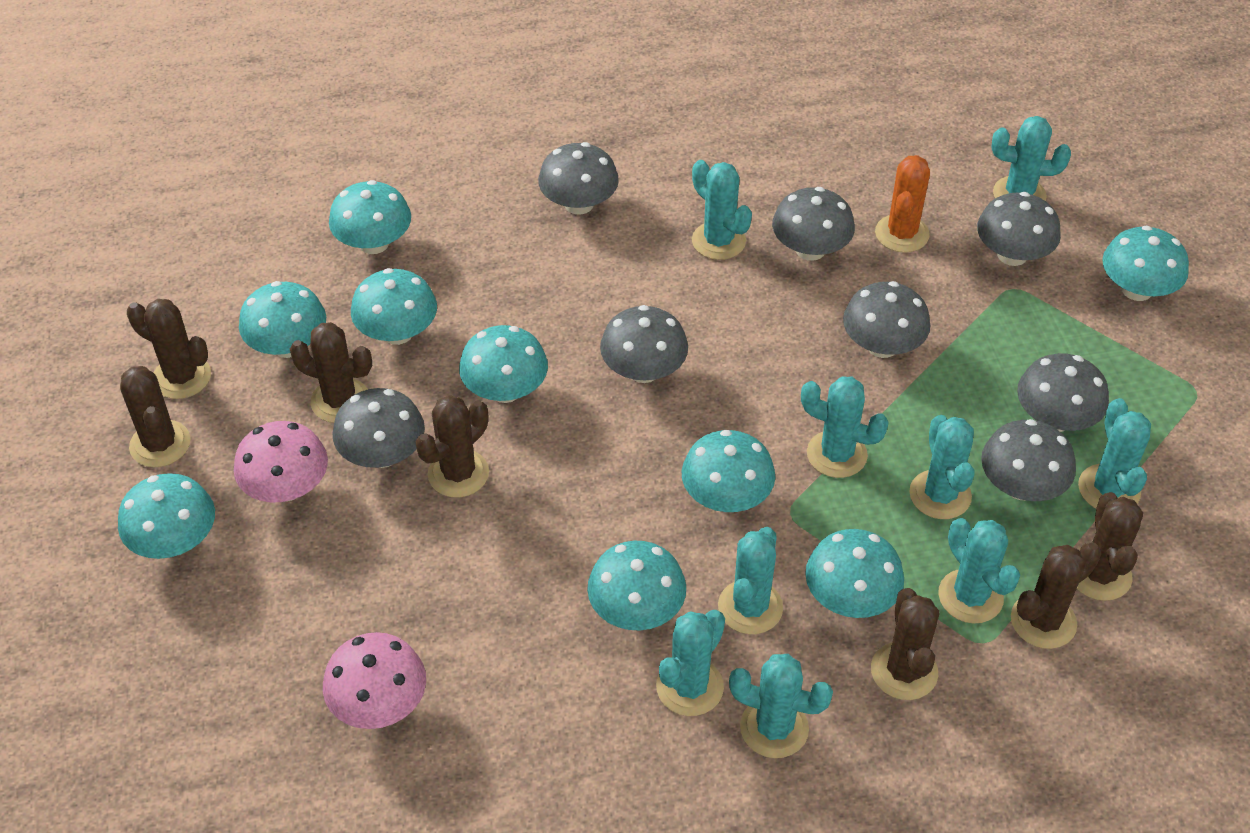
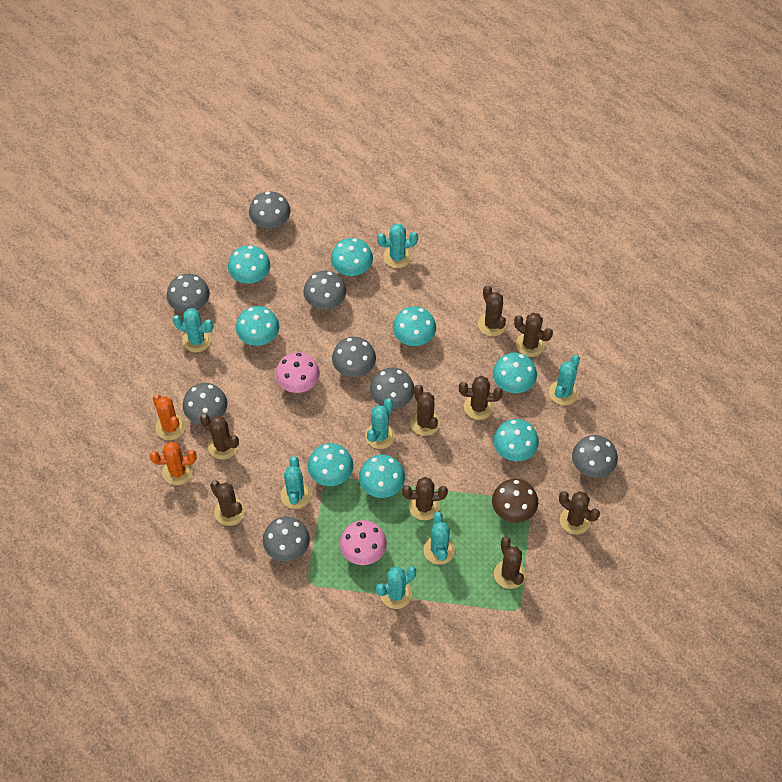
brown cactus: [120,366,191,467] [127,299,211,399] [290,322,372,423] [415,395,489,498] [871,588,939,700] [1011,542,1101,649] [1077,492,1143,601] = 7 -> [200,414,239,460] [210,481,245,526] [402,477,448,520] [410,385,440,436] [459,376,503,420] [478,286,507,336] [494,536,525,589] [514,313,553,357] [559,491,600,535] = 9
brown mushroom: none = 0 -> [492,479,538,523] = 1
orange cactus: [875,155,930,253] = 1 -> [150,442,197,485] [153,395,186,440] = 2
turquoise cactus: [656,610,725,716] [692,160,752,260] [718,527,783,634] [729,654,833,758] [801,377,889,478] [909,415,975,519] [938,518,1020,623] [992,116,1071,201] [1078,398,1151,508] = 9 -> [173,308,213,353] [280,456,311,509] [365,398,395,449] [376,566,416,609] [377,223,418,268] [424,512,455,565] [549,355,580,405] = 7
turquoise mushroom: [118,473,215,559] [239,281,326,358] [329,180,411,254] [351,268,437,345] [459,325,548,403] [587,541,686,630] [682,430,775,512] [805,529,904,618] [1102,225,1189,301] = 9 -> [228,245,270,284] [236,306,279,346] [308,443,353,486] [331,238,373,276] [359,455,405,498] [393,306,436,346] [493,353,537,393] [493,419,539,461] = 8

